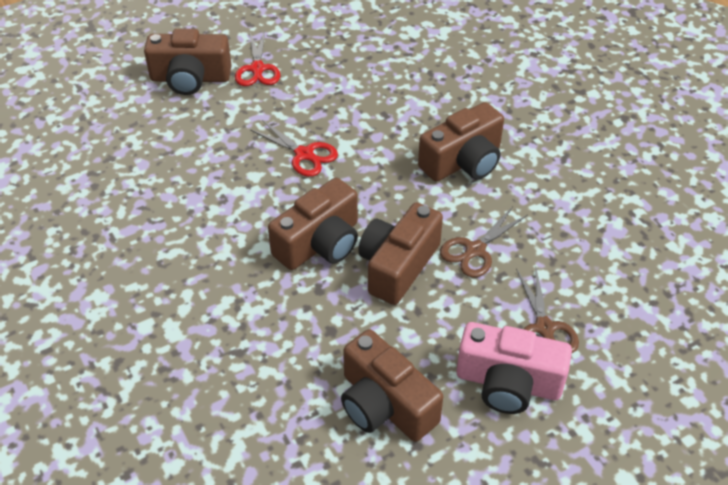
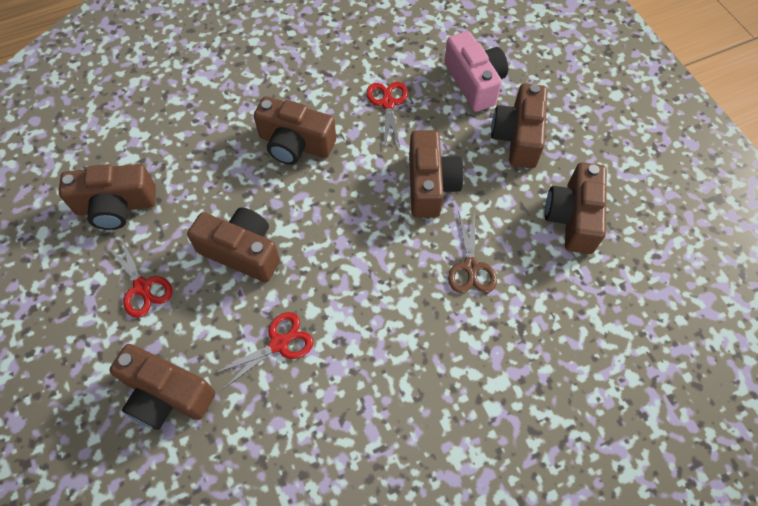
brown camera: [144,29,232,95] [268,178,358,270] [341,329,443,442] [358,203,443,305] [418,102,504,182] = 5 -> [59,164,156,230] [109,344,216,430] [187,207,280,282] [254,96,336,165] [409,130,464,218] [491,83,548,168] [545,162,607,254] = 7
brown scissors: [440,206,528,278] [516,268,579,353] = 2 -> [448,211,497,293] = 1
red scissors: [235,30,280,86] [251,120,338,177] = 2 -> [108,236,173,318] [214,312,314,389] [366,82,408,147] = 3

